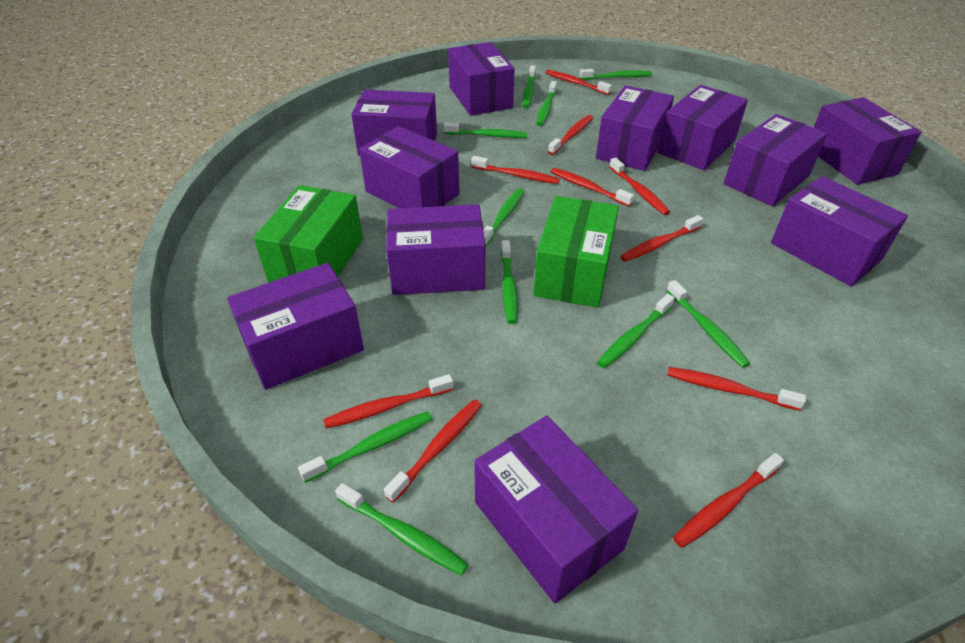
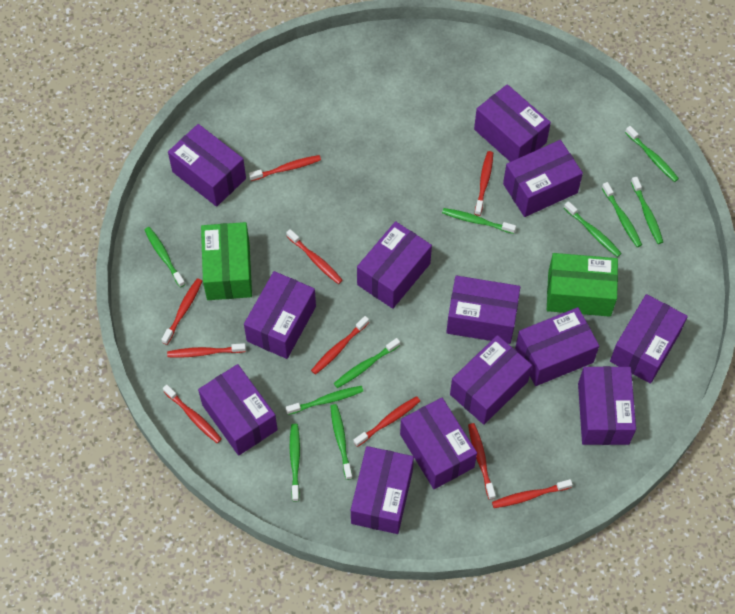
purple box: [227,263,364,390] [351,89,437,156] [359,126,459,208] [386,204,485,295] [448,42,514,116] [474,416,638,604] [596,85,674,171] [658,85,748,170] [724,114,827,206] [771,176,908,287] [813,97,921,185] = 11 -> [168,124,246,207] [198,364,278,455] [244,271,316,359] [351,446,414,534] [357,221,432,309] [400,397,477,489] [446,276,520,344] [450,335,532,425] [474,84,551,162] [503,140,583,217] [515,307,599,386] [578,366,636,445] [610,294,688,384] = 13

